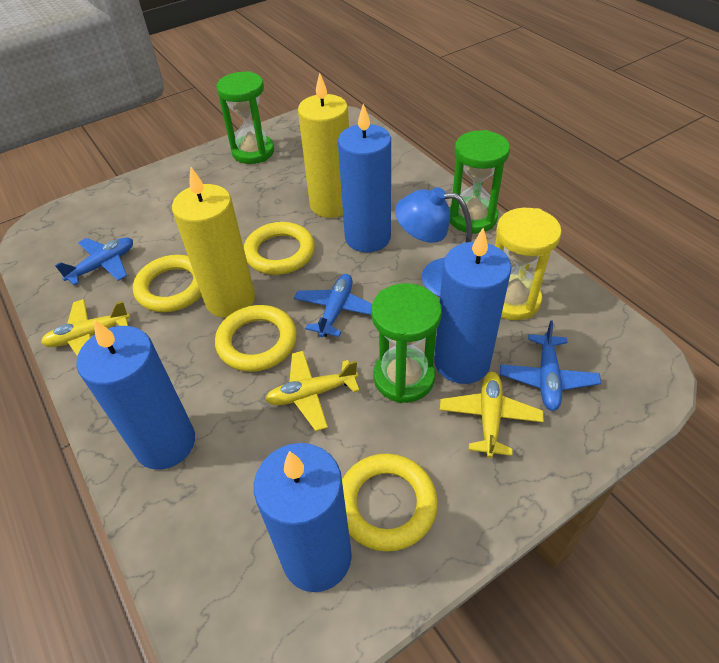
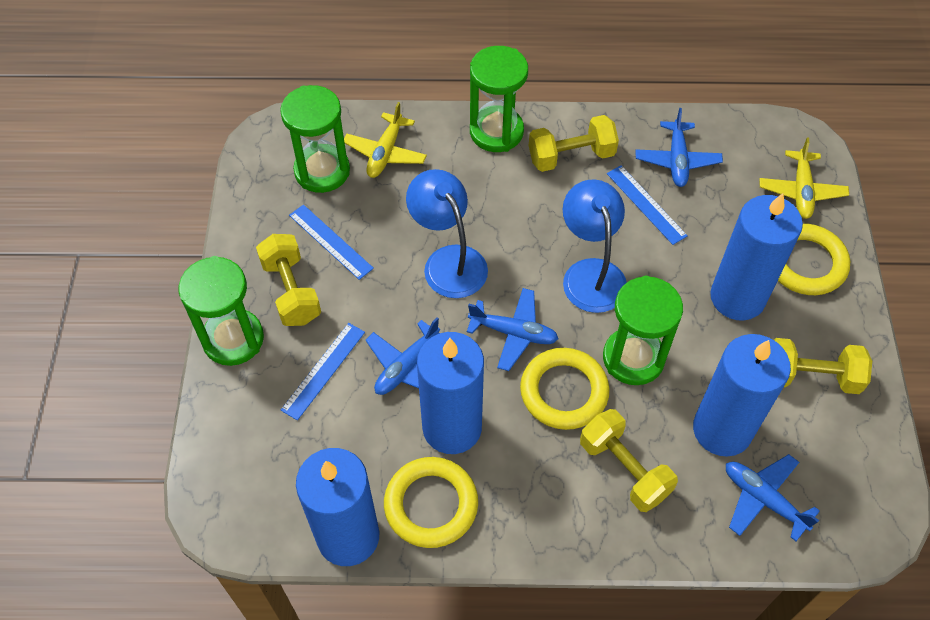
blue lamp: [395,187,472,297] = 1 -> [406,169,488,298] [563,179,627,313] = 2
blue plane: [55,237,133,285] [294,274,372,337] [500,320,601,411] = 3 -> [365,317,440,395] [467,288,558,371] [635,108,723,187] [726,454,820,541] = 4
blue ruler: none = 0 -> [281,323,365,421] [289,205,374,280] [607,165,688,245] = 3
green hourglass: [216,71,274,164] [371,283,442,403] [449,130,510,234] = 3 -> [178,256,264,366] [280,85,350,193] [470,46,528,152] [603,276,683,385] = 4
yellow candle: [172,167,255,318] [298,73,349,218] = 2 -> none = 0
yellow dumbbell: none = 0 -> [256,234,321,326] [529,115,619,172] [580,409,678,512] [774,338,872,394] = 4
yellow hourglass: [495,208,562,320] = 1 -> none = 0
yellow plane: [41,299,130,356] [265,351,360,431] [440,372,544,458] = 3 -> [344,102,427,178] [759,138,849,219] = 2
yellow ring: [133,255,202,312] [215,305,297,372] [244,222,315,275] [342,453,438,552] = 4 -> [384,457,478,548] [520,348,610,430] [778,223,850,295] = 3

